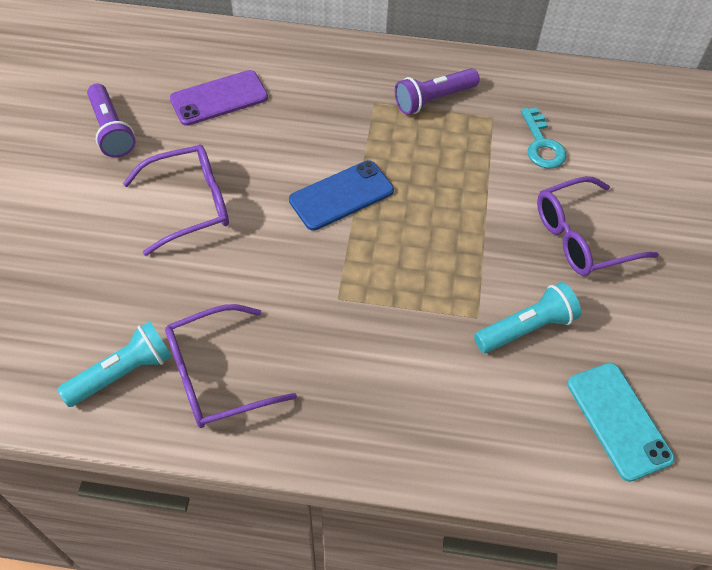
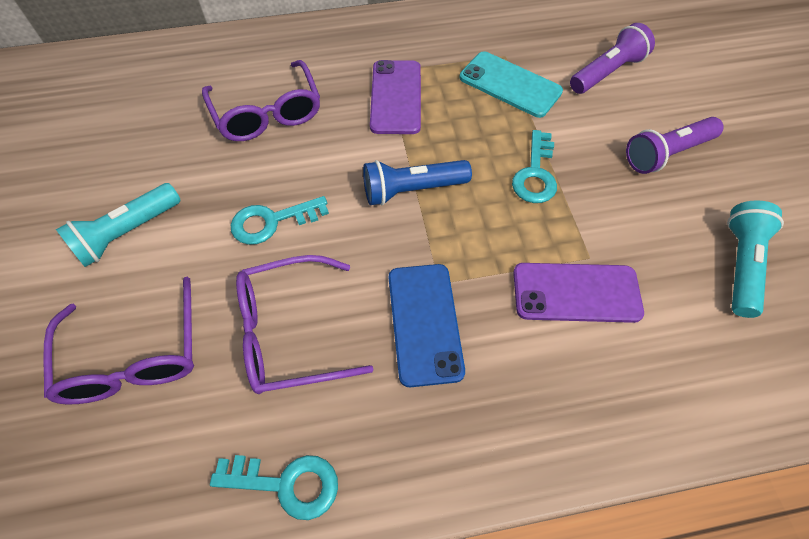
blue flashlight: none = 0 -> [363,160,472,206] = 1
purple phone: [170,70,268,126] = 1 -> [370,60,421,134] [513,263,644,323] = 2
turquoise key: [521,108,566,169] = 1 -> [210,455,338,520] [231,196,329,245] [512,130,557,203] = 3

